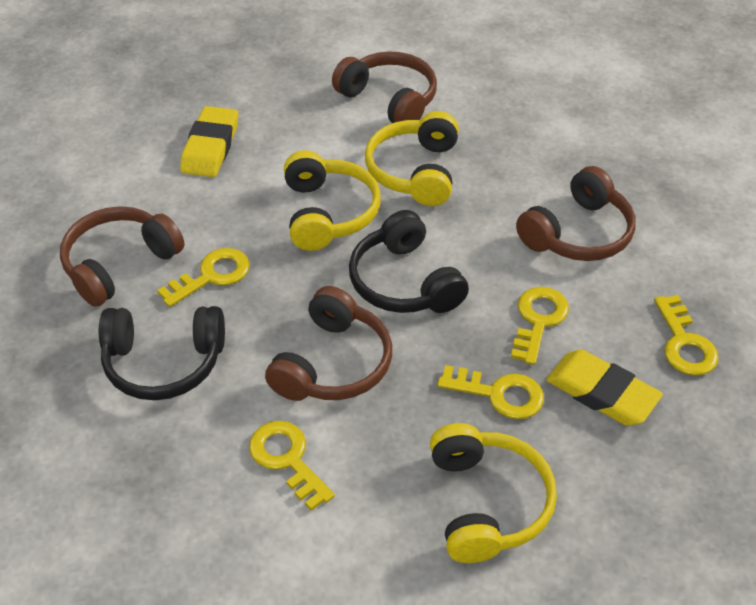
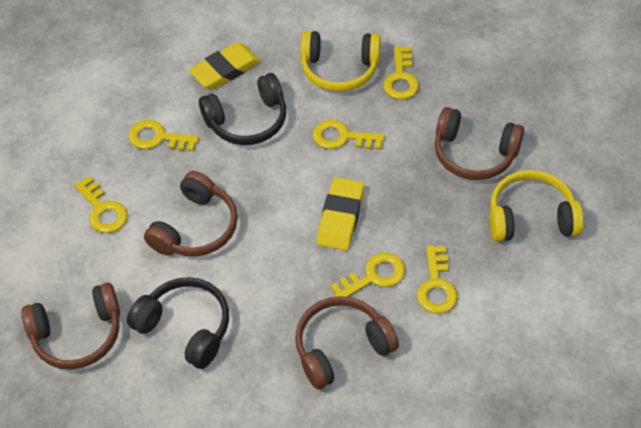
yellow headphones: [284,150,381,251] [365,111,459,206] [430,423,557,563] = 3 -> [300,31,381,92] [490,170,584,242] = 2
yellow key: [157,248,250,307] [249,421,335,511] [437,365,544,419] [511,287,569,365] [654,295,719,376] = 5 -> [74,176,128,233] [128,120,199,152] [313,119,385,150] [330,252,405,297] [383,46,419,100] [417,245,458,314] = 6

